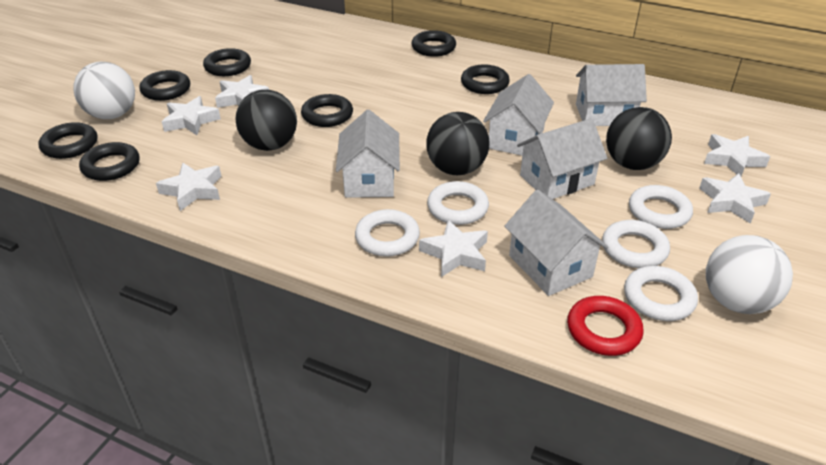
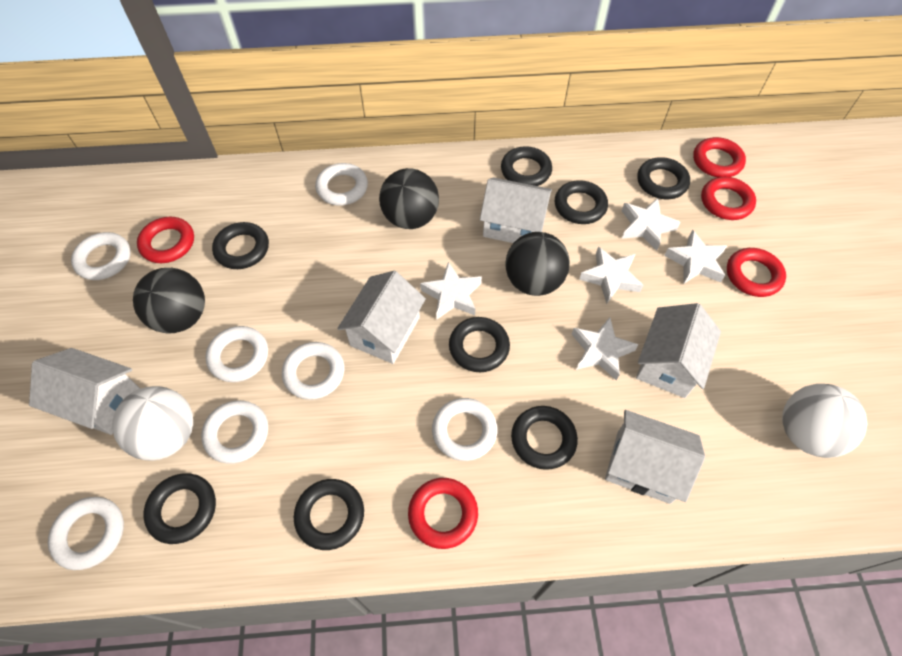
black ring: [38,122,97,159] [79,142,140,181] [139,70,190,101] [203,48,251,76] [301,94,353,127] [411,30,456,57] [461,65,510,94] = 7 -> [143,473,216,544] [212,222,269,269] [294,479,364,550] [449,317,510,372] [501,146,552,186] [511,406,578,470] [555,180,608,224] [637,157,690,199] = 8
red ring: [567,296,644,356] = 1 -> [137,217,194,263] [408,478,478,549] [693,137,746,177] [701,177,756,220] [727,248,786,297] = 5
white ring: [355,209,420,257] [427,181,489,225] [602,220,670,268] [624,266,698,321] [629,185,693,229] = 5 -> [48,497,124,570] [71,232,131,280] [201,400,268,464] [205,326,268,382] [282,342,344,400] [315,163,368,206] [432,398,497,461] = 7
white star: [156,163,222,211] [162,96,221,135] [215,75,269,108] [419,220,488,277] [699,173,771,223] [704,134,770,176] = 6 -> [420,262,482,319] [572,317,639,381] [579,247,643,304] [622,198,681,251] [664,230,727,283] = 5

